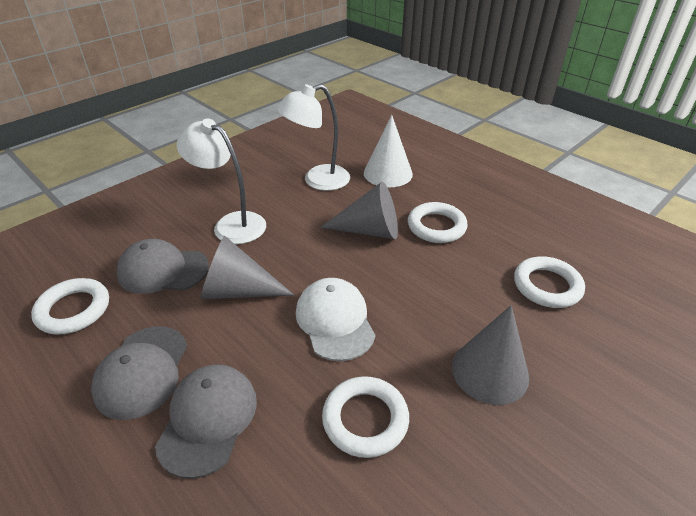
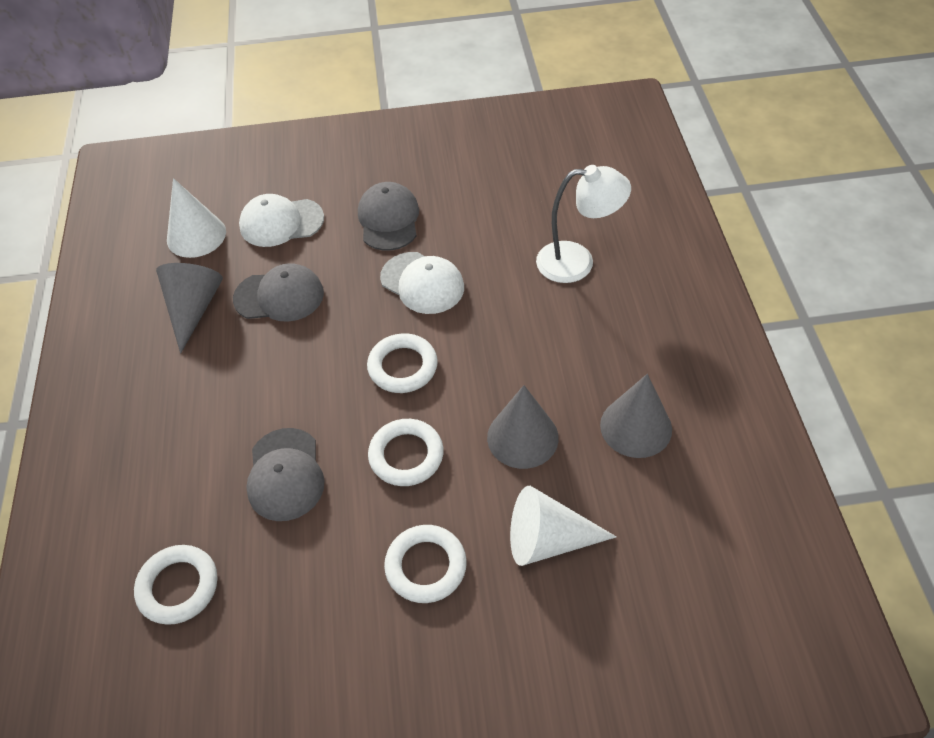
white cap: [296,278,375,361] = 1 -> [239,194,324,247] [380,252,464,314] = 2
white cone: [364,115,413,187] = 1 -> [167,178,226,258] [510,486,616,566] = 2
white lamp: [177,118,266,244] [276,84,350,191] = 2 -> [536,165,631,283] = 1

